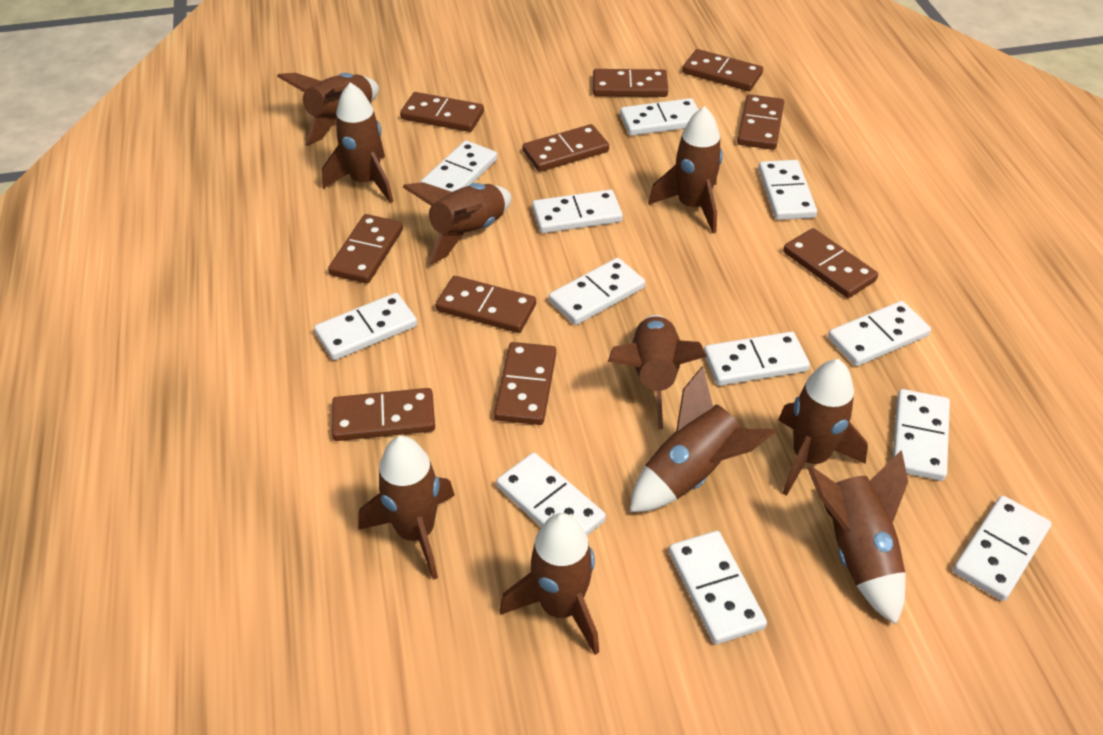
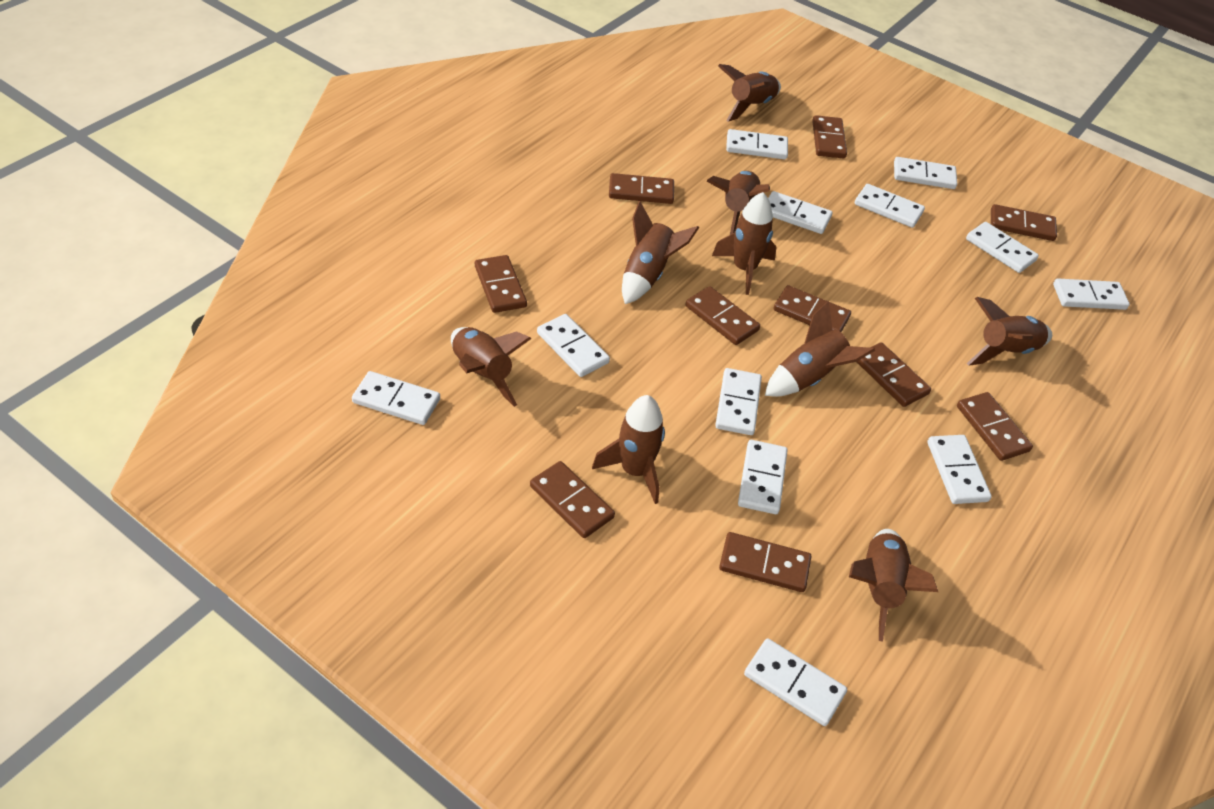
brown rocket: [277,73,379,146] [322,82,393,203] [359,436,455,580] [403,182,511,265] [500,513,599,655] [608,315,707,429] [630,367,775,512] [648,106,723,233] [778,359,868,496] [807,450,908,625] = 10 -> [451,327,532,407] [592,395,665,504] [622,201,699,304] [707,171,770,235] [712,192,776,295] [718,64,781,122] [765,301,875,397] [849,529,938,642] [967,297,1052,366] = 9

